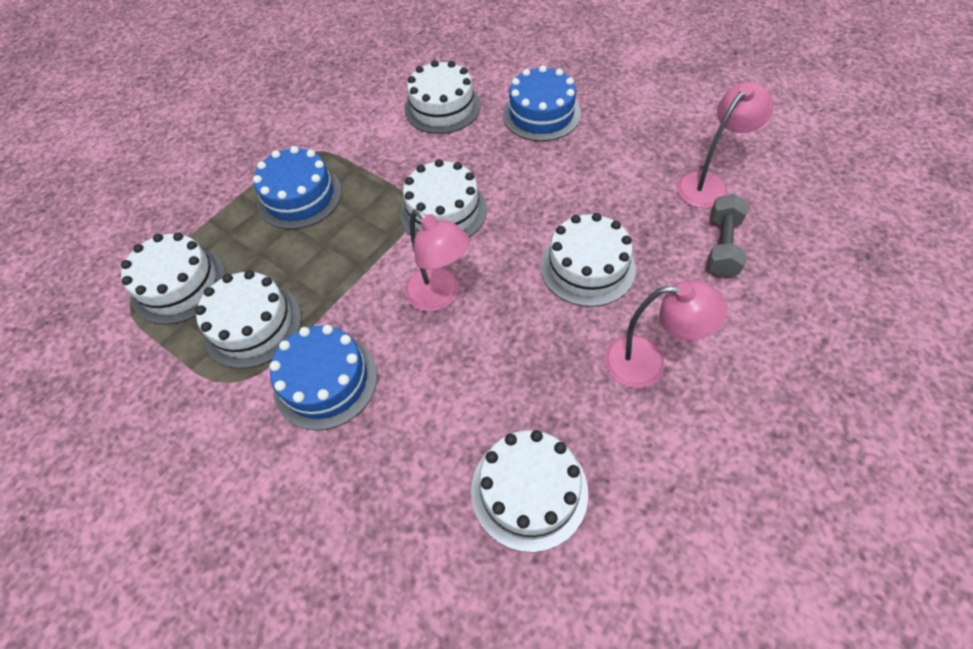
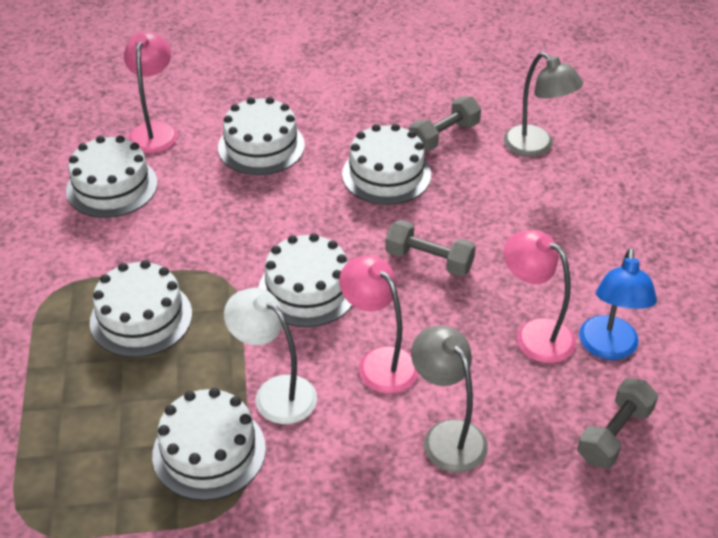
blue cake: [253,146,342,229] [269,325,377,430] [503,65,581,141] = 3 -> none = 0
blue lamp: none = 0 -> [579,248,657,360] = 1
grey dumbbell: [707,194,748,277] = 1 -> [385,220,476,277] [409,96,481,152] [577,378,658,468] = 3
grey lamp: none = 0 -> [411,326,488,473] [504,52,583,157] = 2
white lamp: none = 0 -> [224,288,317,424] = 1

